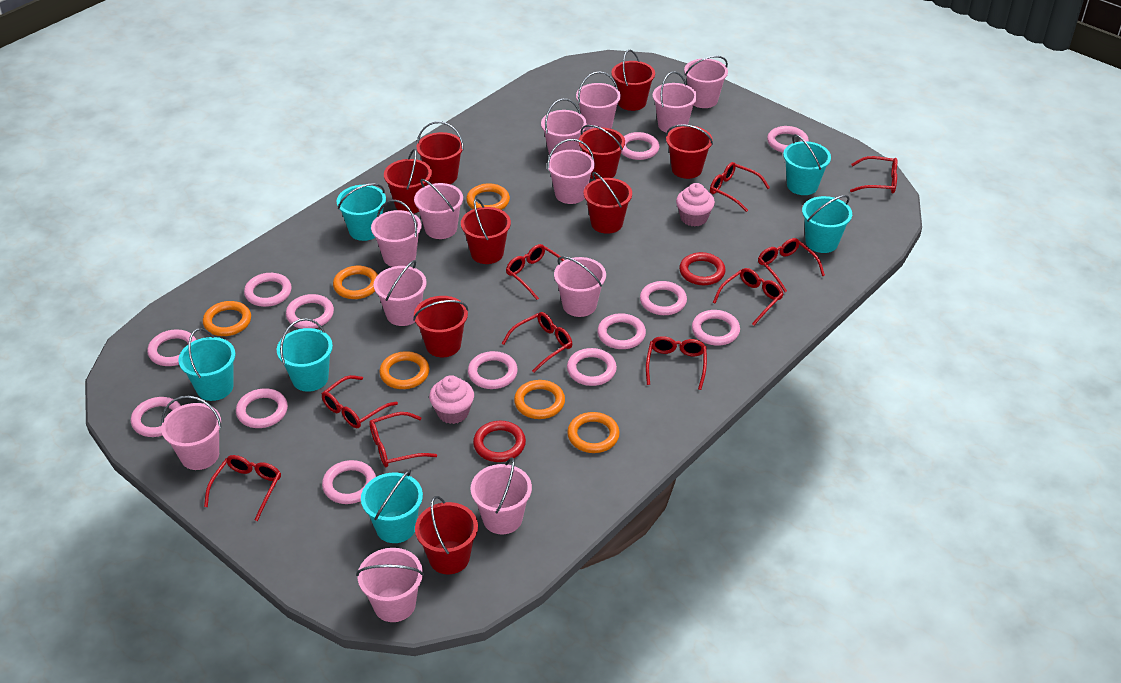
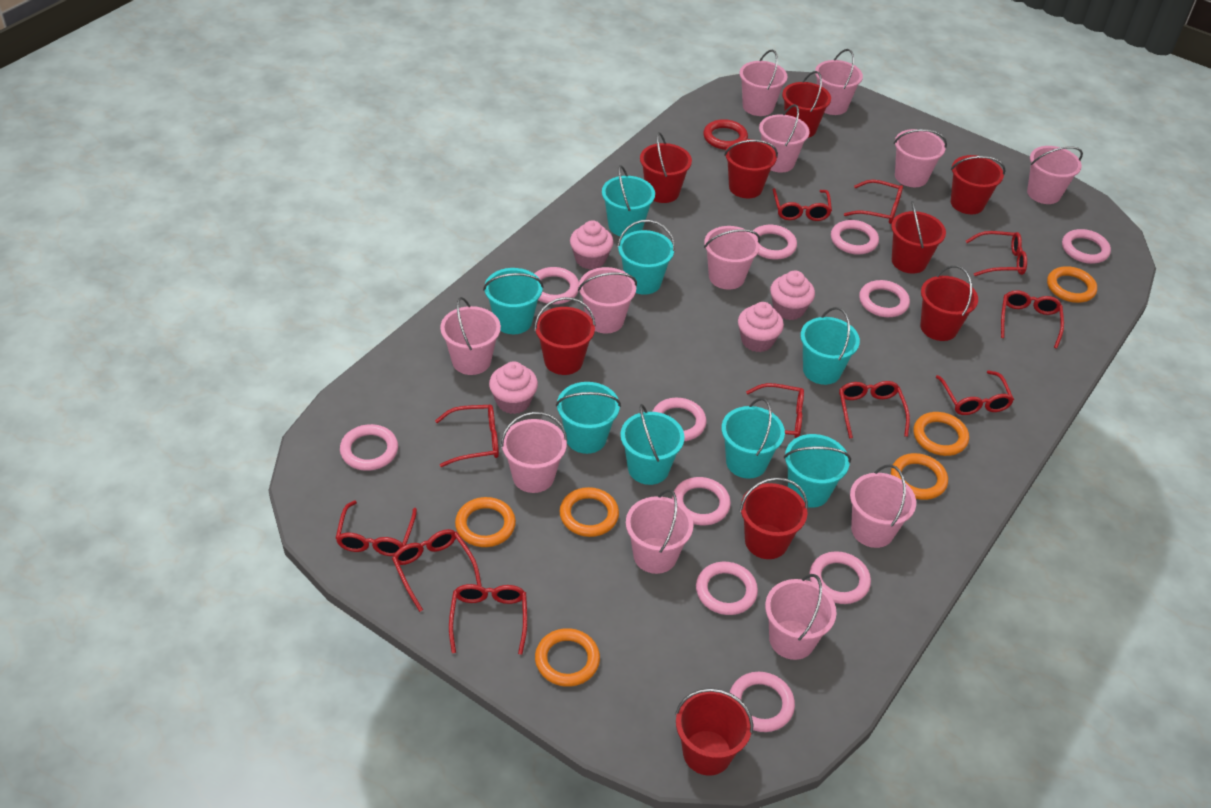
pink cupcake: [429,375,474,424] [676,183,715,226] = 2 -> [489,362,538,414] [570,220,614,269] [738,302,784,352] [770,271,815,320] = 4
pink ring: [131,397,181,437] [147,329,196,366] [236,388,288,428] [244,273,292,307] [286,294,334,329] [322,460,376,504] [468,351,518,389] [567,348,617,386] [598,313,646,349] [621,132,659,160] [640,281,687,315] [692,310,740,346] [767,126,809,153] = 13 -> [340,424,398,471] [534,267,579,304] [652,398,706,441] [672,477,731,525] [696,562,758,615] [730,672,795,732] [752,225,797,260] [810,551,871,604] [831,220,879,255] [859,280,910,317] [1062,229,1111,264] = 11
red glasses: [204,455,281,521] [321,375,398,428] [369,412,437,467] [501,312,572,373] [506,244,565,300] [646,336,707,390] [710,162,770,212] [713,268,784,326] [758,238,825,292] [850,156,897,194] = 10 -> [336,500,417,556] [392,529,482,612] [435,405,499,467] [449,584,527,655] [746,383,804,438] [773,188,832,221] [839,381,910,439] [844,180,903,224] [936,370,1014,415] [966,231,1027,276] [1001,290,1064,349] = 11
red ring: [473,421,526,462] [679,252,726,285] = 2 -> [703,119,748,150] = 1
turquoise bucket: [179,328,235,401] [277,318,333,392] [337,183,386,241] [361,470,423,543] [783,134,831,195] [802,195,852,253] = 6 -> [483,268,544,334] [556,382,621,454] [602,165,655,237] [617,220,675,295] [620,404,685,485] [721,398,785,479] [784,434,851,508] [800,307,860,385] = 8

